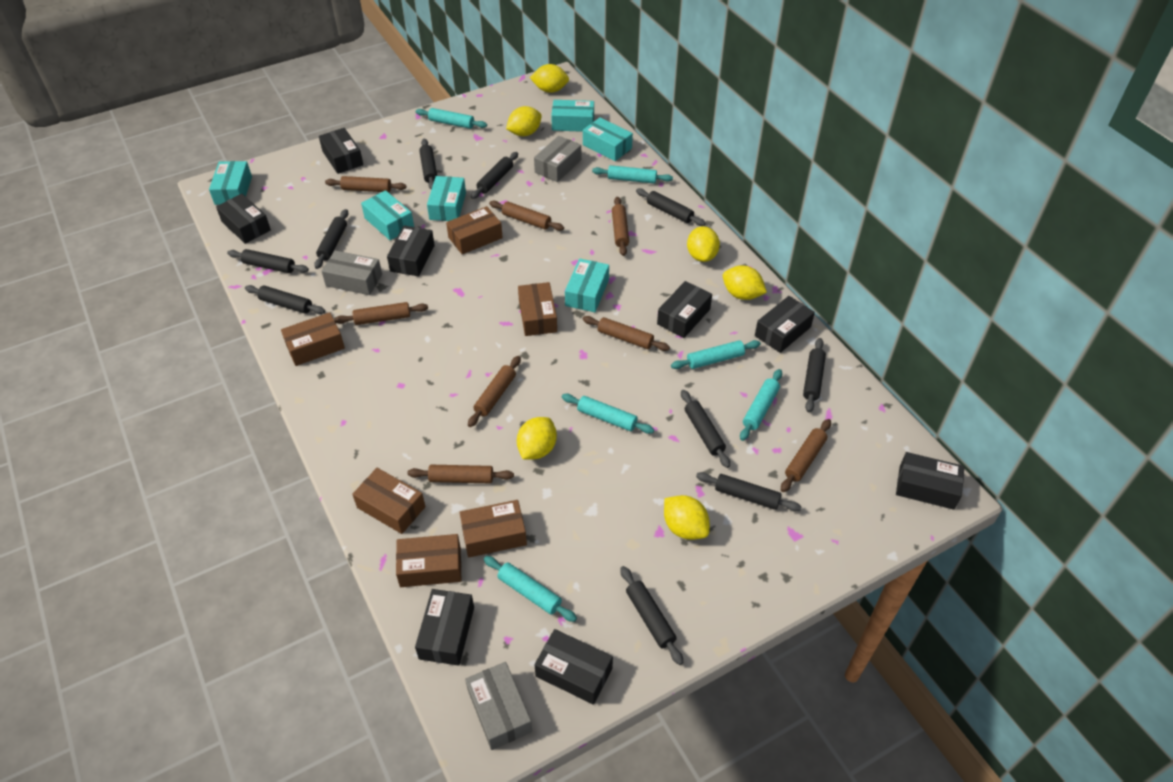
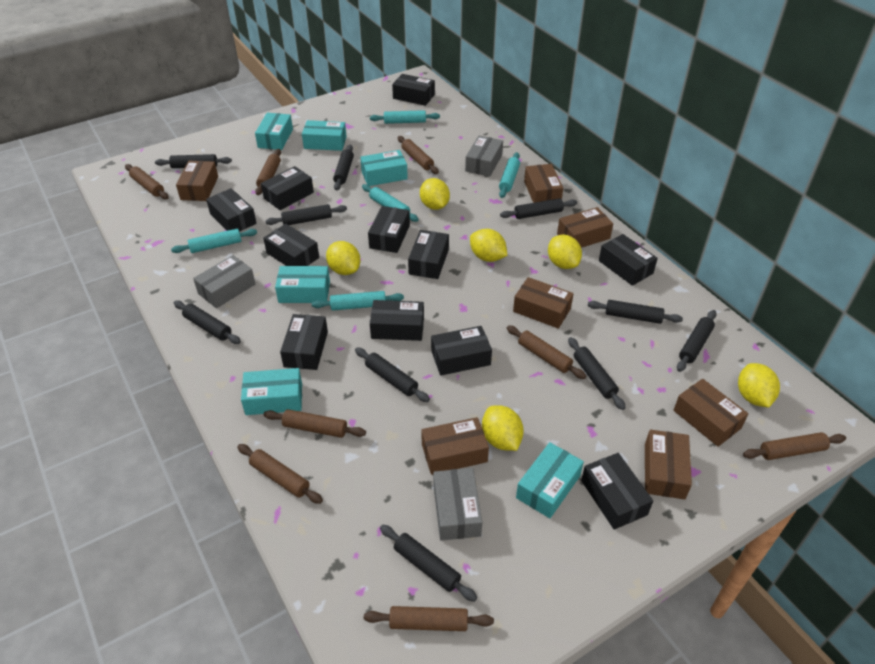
black box: [216,194,271,244] [319,128,363,174] [387,226,435,276] [415,589,474,666] [534,629,613,705] [657,281,712,338] [755,296,815,353] [896,452,964,510] = 8 -> [206,188,257,232] [261,166,314,210] [263,224,319,266] [280,314,328,370] [368,206,410,253] [370,300,424,341] [392,74,435,106] [408,230,449,279] [431,326,492,376] [581,453,653,529] [599,234,658,286] = 11
brown box: [281,312,345,366] [352,468,425,534] [396,534,461,587] [446,206,503,254] [459,500,527,558] [518,282,557,336] = 6 -> [176,161,218,201] [421,417,489,475] [513,277,574,329] [524,164,563,203] [557,207,613,248] [645,429,692,499] [673,379,748,447] = 7
turquoise rolling pin: [416,108,487,129] [484,556,577,622] [562,394,654,434] [592,165,673,184] [671,340,761,369] [740,369,782,441] = 6 -> [171,229,257,253] [312,291,404,311] [362,184,419,222] [370,110,440,124] [499,152,520,198] = 5

